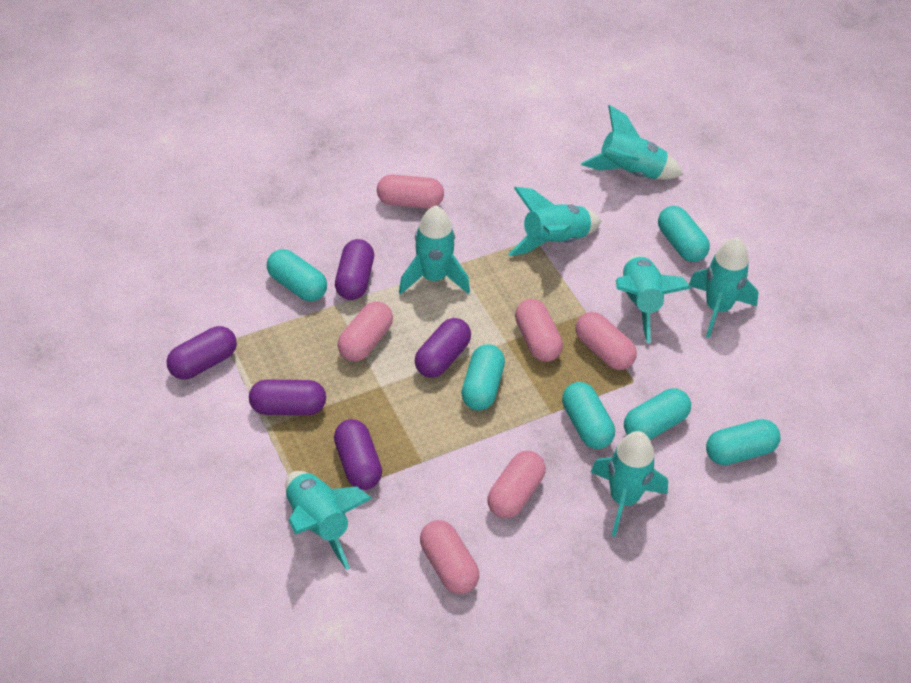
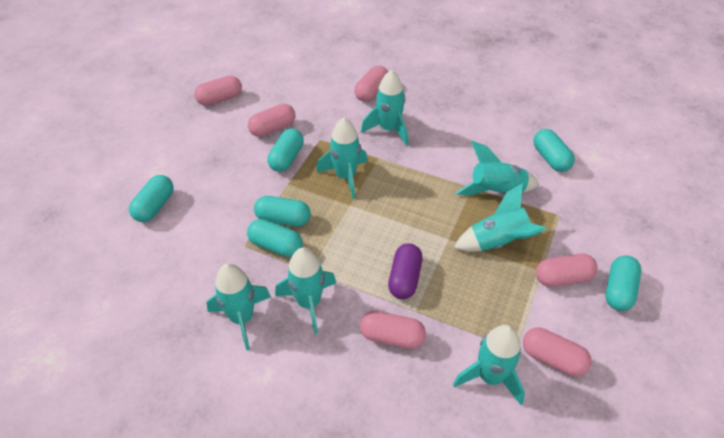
purple capsule: [167,326,237,379] [249,380,326,415] [334,419,382,490] [335,239,374,300] [415,318,471,378] = 5 -> [388,243,422,299] = 1

